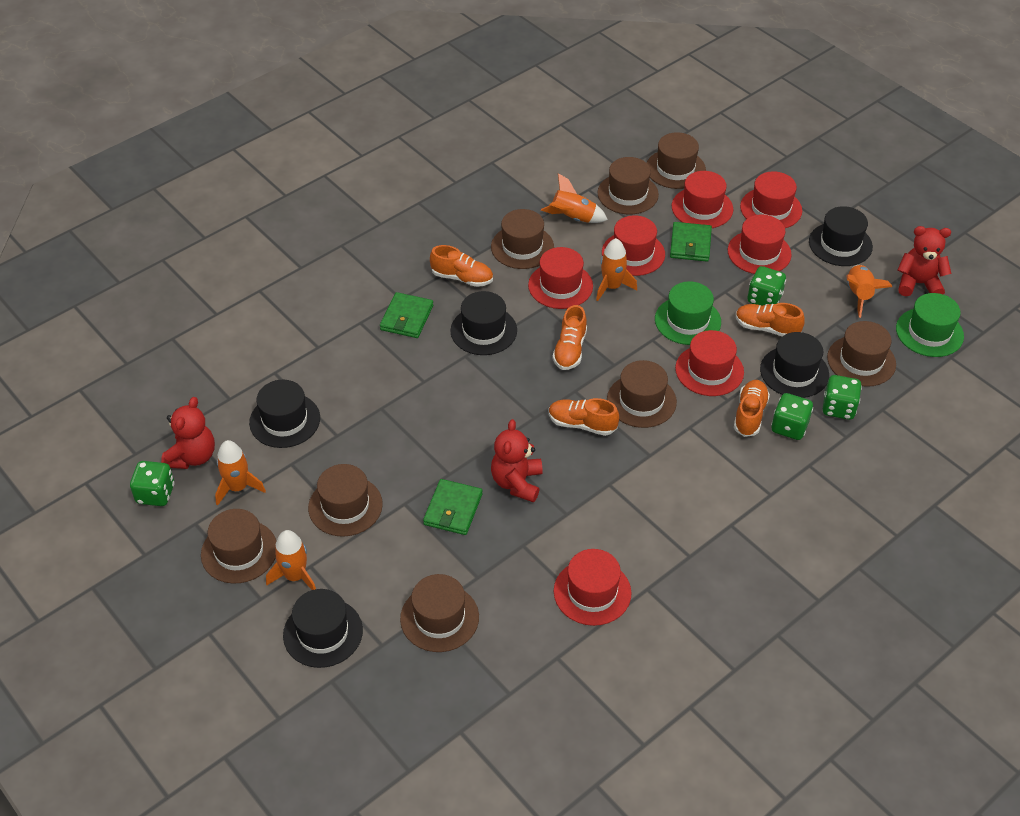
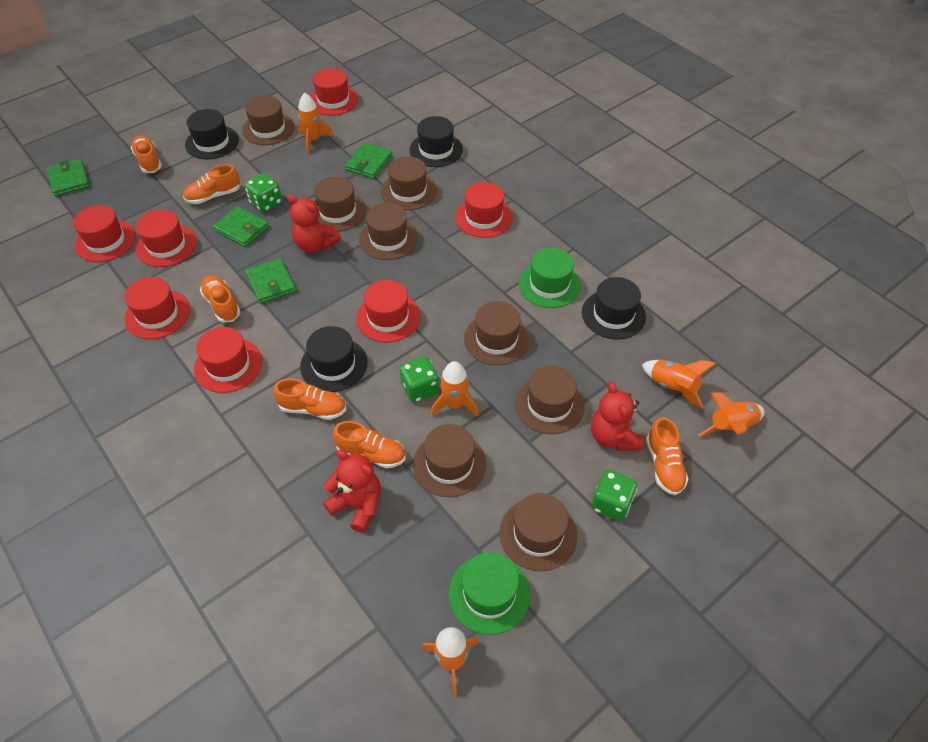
black hat: [249,380,320,448] [283,589,363,668] [451,291,517,355] [760,332,829,398] [809,206,873,266] = 5 -> [185,109,239,160] [300,326,368,392] [410,116,463,167] [582,277,646,340] = 4
green dice: [130,461,175,506] [747,266,786,306] [771,393,813,440] [823,375,862,420] = 4 -> [245,173,282,212] [399,356,439,402] [591,470,637,521] = 3
green wallet: [380,292,433,338] [423,479,482,535] [670,222,712,261] = 3 -> [47,159,90,196] [213,206,269,247] [245,258,296,304] [345,143,392,179] = 4
orange shoe: [430,245,493,287] [549,398,619,436] [553,305,587,370] [734,380,770,437] [736,303,805,336] = 5 -> [131,135,162,173] [183,164,240,204] [200,275,240,323] [273,378,346,420] [333,421,406,468] [646,417,688,495] = 6

